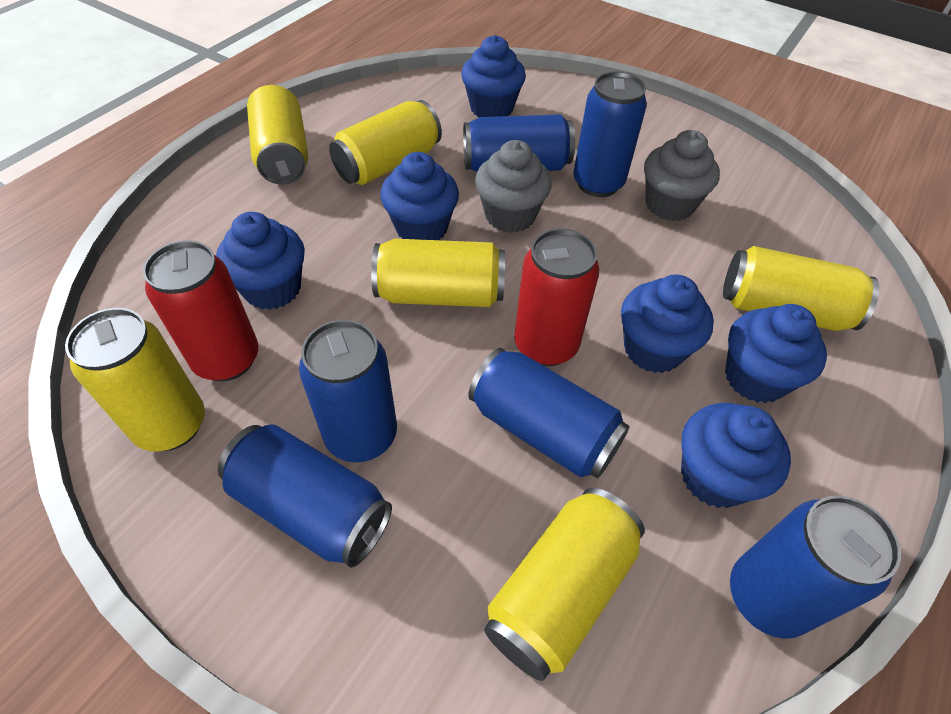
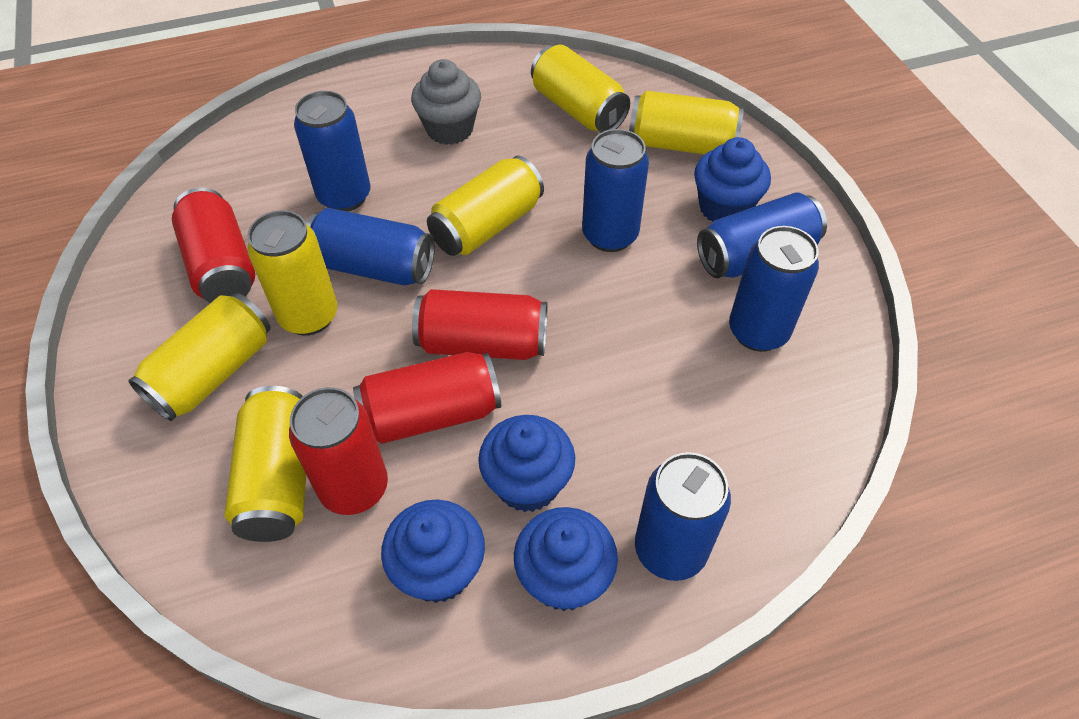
blue cupcake: [216,212,305,310] [380,152,459,240] [461,35,526,117] [621,275,714,373] [681,403,791,508] [725,304,827,403] = 6 -> [381,500,485,603] [478,415,575,512] [514,507,618,611] [694,137,771,222] = 4
grey cupcake: [475,140,552,233] [644,130,720,221] = 2 -> [411,59,481,145] = 1
red can: [143,240,258,381] [514,229,599,366] = 2 -> [172,187,255,303] [289,387,388,515] [353,352,501,444] [412,289,547,360] = 4

